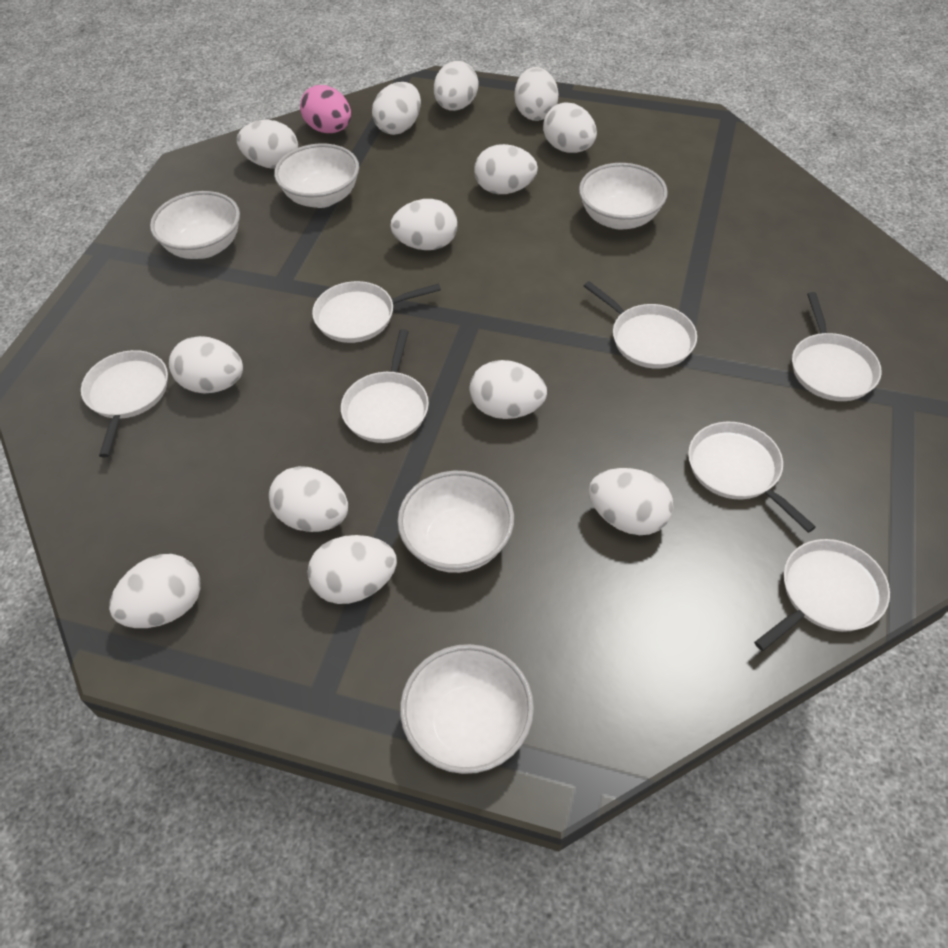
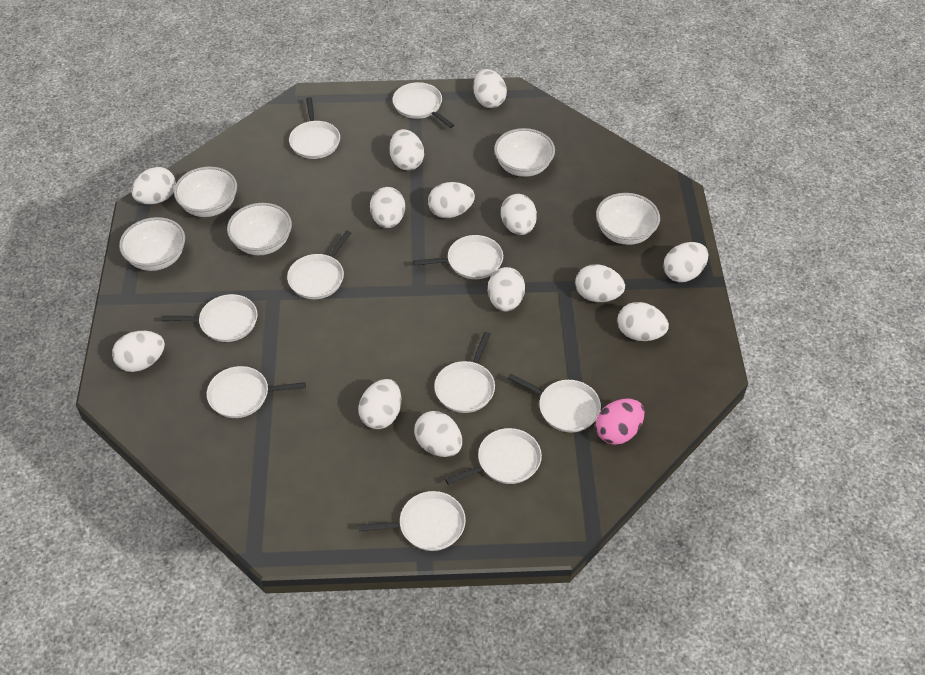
white pan: [81,350,168,457] [312,281,441,343] [341,329,429,443] [584,281,697,369] [688,422,816,533] [754,539,890,651] [792,292,882,401] = 7 -> [162,294,258,342] [207,366,306,418] [287,231,351,299] [289,97,340,159] [358,491,466,551] [393,82,454,128] [413,235,503,279] [434,332,495,413] [445,428,542,485] [508,373,601,433] = 10

